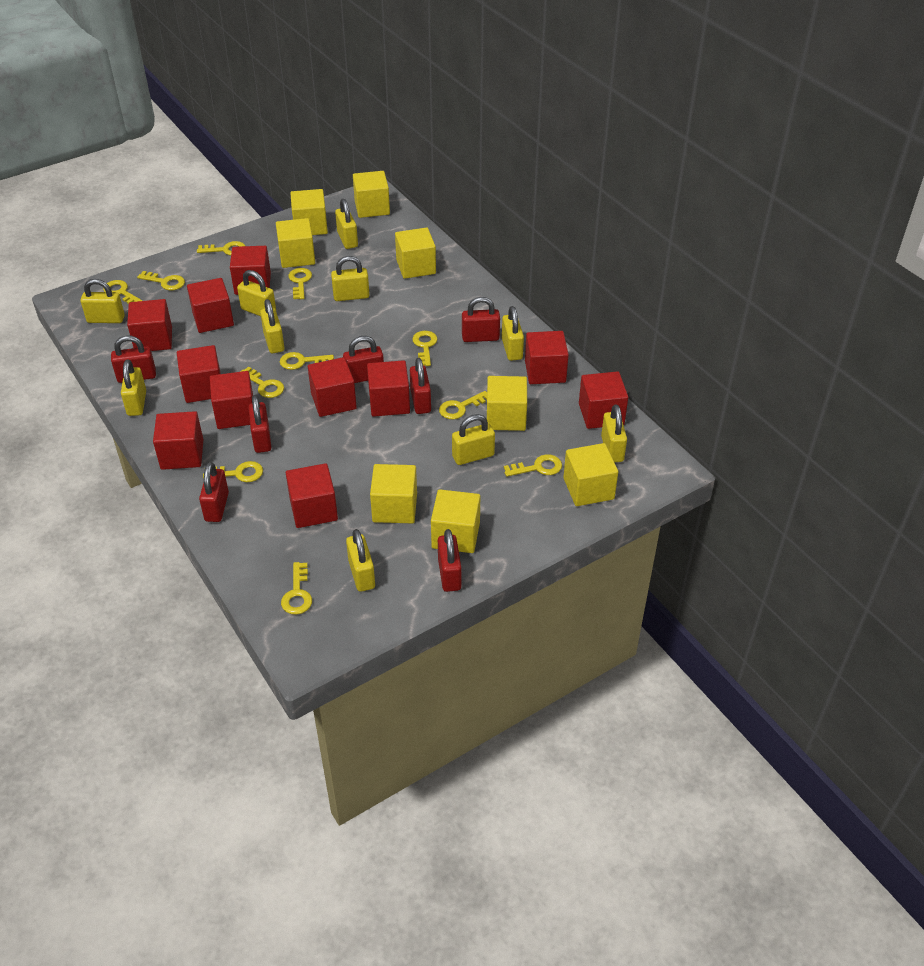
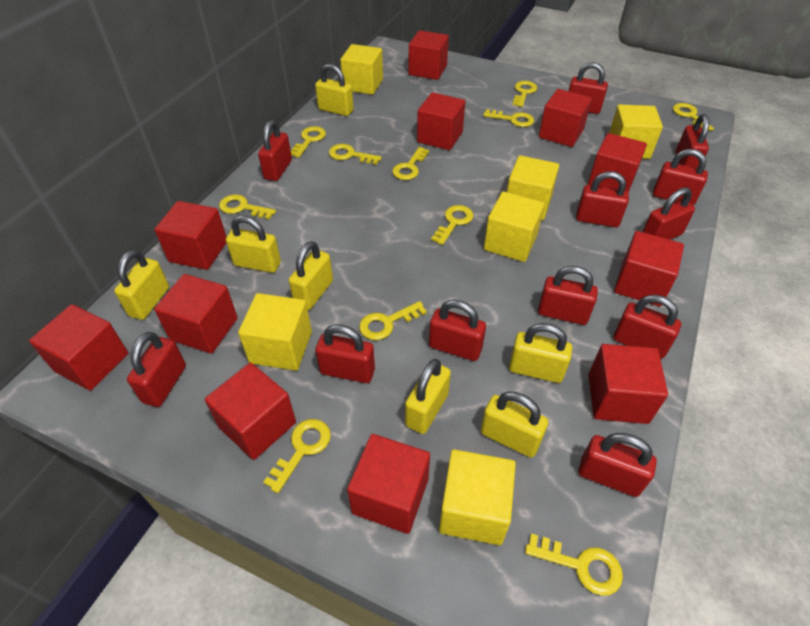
red padlock: [111,335,156,383] [199,462,229,522] [248,395,271,453] [343,336,384,383] [410,358,431,414] [438,529,461,592] [462,297,500,342] = 7 -> [127,332,186,407] [258,120,292,181] [315,324,375,383] [429,299,486,361] [538,266,598,325] [569,62,608,114] [576,171,629,227] [578,433,657,497] [614,295,681,359] [643,187,695,240] [653,149,708,205] [676,114,709,168] = 12
yellow cube: [276,218,315,268] [290,189,328,235] [353,171,390,218] [370,464,417,523] [395,227,436,279] [431,489,480,553] [487,376,527,431] [563,443,618,506] = 8 -> [238,293,312,371] [340,44,383,95] [439,449,516,545] [484,191,545,262] [507,155,559,220] [609,104,663,159] = 6
yellow padlock: [80,279,125,323] [121,359,146,416] [237,270,276,316] [260,299,284,353] [331,256,370,301] [335,199,358,249] [346,529,375,592] [452,414,495,465] [502,306,524,361] [601,404,627,462] = 10 -> [114,250,169,320] [226,216,281,273] [289,241,333,310] [315,64,354,116] [405,359,451,434] [481,391,548,458] [509,323,572,383] = 7

